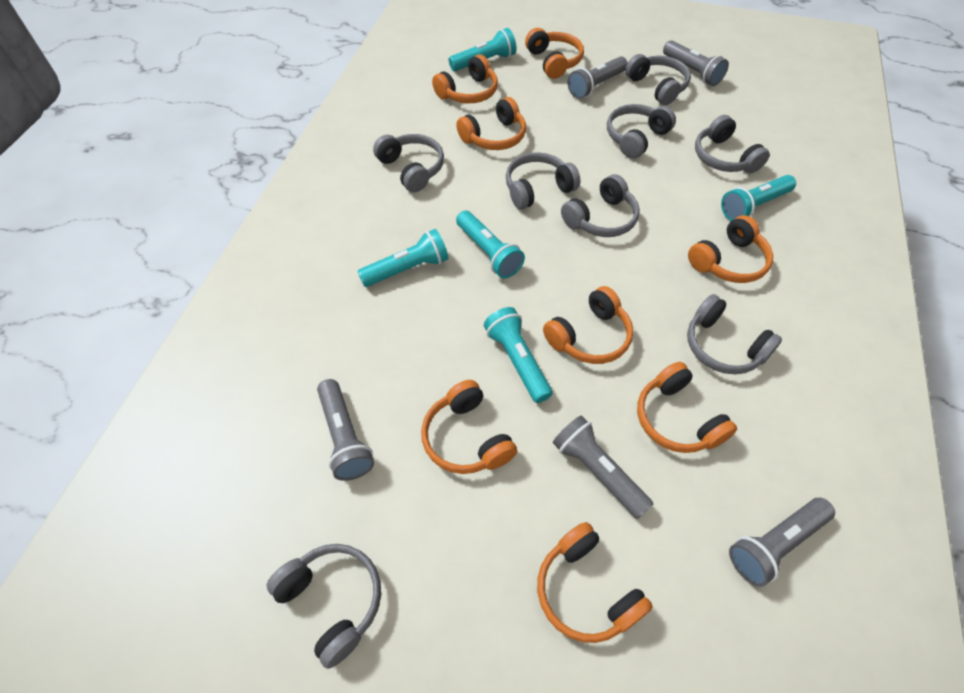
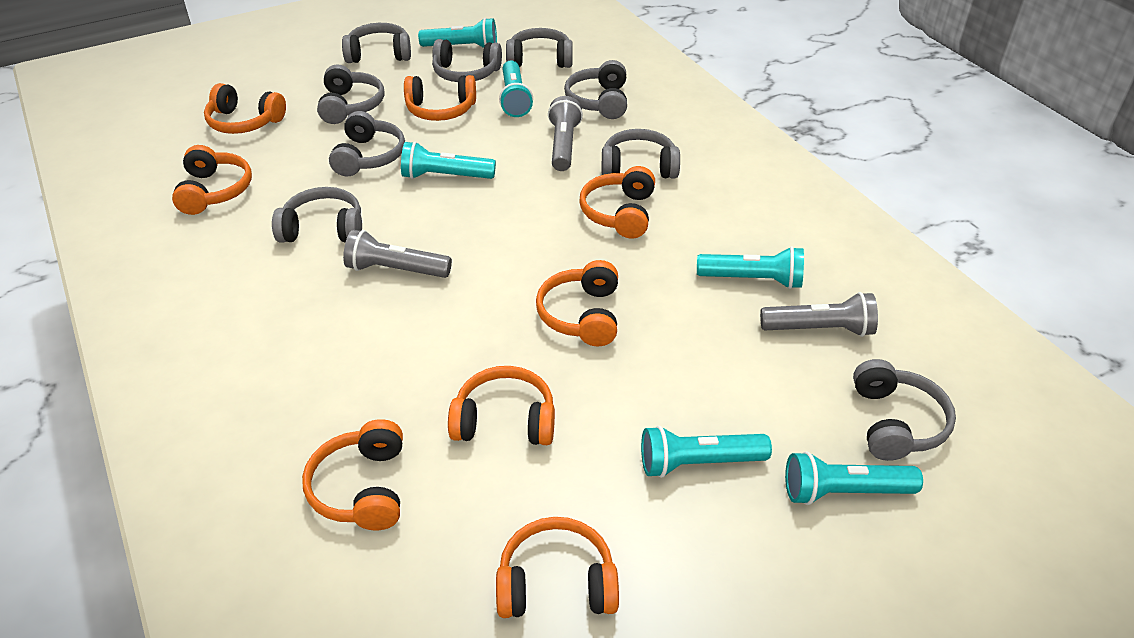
grey flashlight: [317,379,374,481] [553,415,654,519] [567,56,627,99] [663,40,729,86] [729,498,835,587] = 5 -> [343,229,452,278] [548,96,583,171] [760,292,878,337] = 3
grey headphones: [267,544,381,669] [373,134,444,192] [506,152,580,210] [561,174,640,237] [607,104,676,159] [625,54,691,105] [687,294,782,374] [695,115,770,173] = 8 -> [272,187,362,242] [317,65,385,124] [329,111,405,176] [342,23,411,63] [432,39,502,82] [506,28,573,68] [564,60,627,119] [602,129,680,179] [853,359,956,461] = 9
turquoise flashlight: [357,229,449,287] [449,28,517,71] [456,211,525,278] [484,307,553,403] [721,175,796,221] = 5 -> [401,141,496,179] [418,18,497,48] [499,61,533,117] [641,426,772,478] [697,246,804,289] [785,451,923,505] = 6

